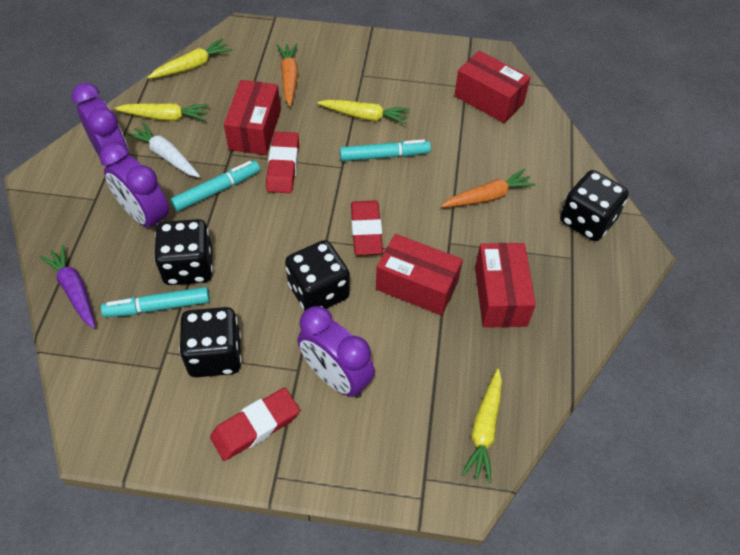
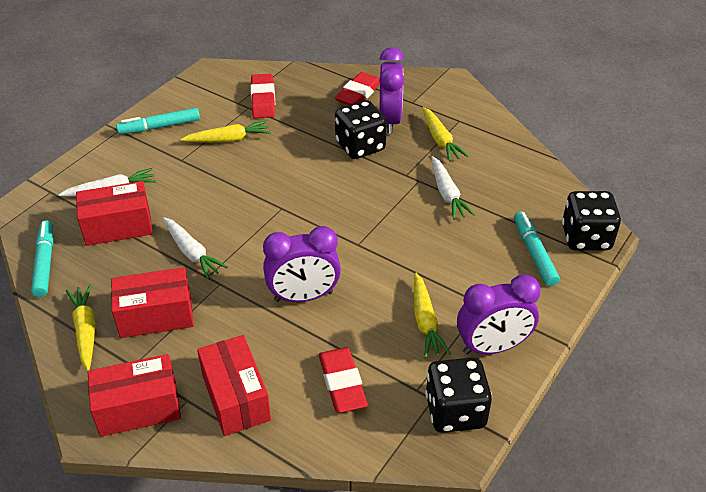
black dice: [154,219,213,285] [179,307,242,378] [285,240,350,311] [560,170,629,241] = 4 -> [335,100,387,159] [425,357,492,433] [562,191,621,251] = 3
orange carrot: [277,43,298,107] [441,169,536,207] = 2 -> none = 0
purple carrot: [39,245,96,328] = 1 -> none = 0
white carrot: [126,122,200,177] = 1 -> [59,168,156,197] [162,217,228,279] [431,156,475,220] = 3

